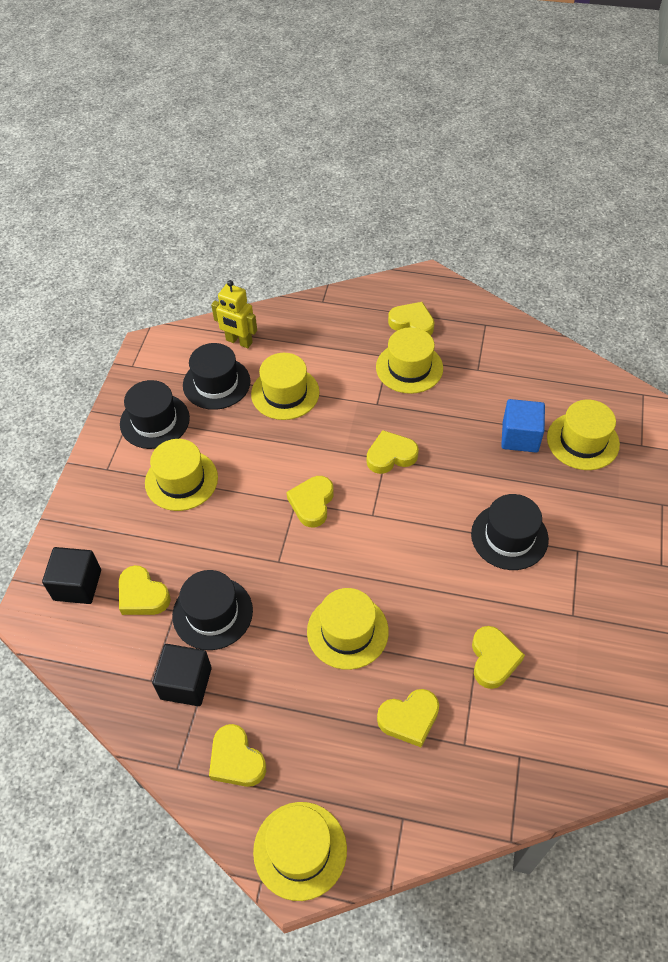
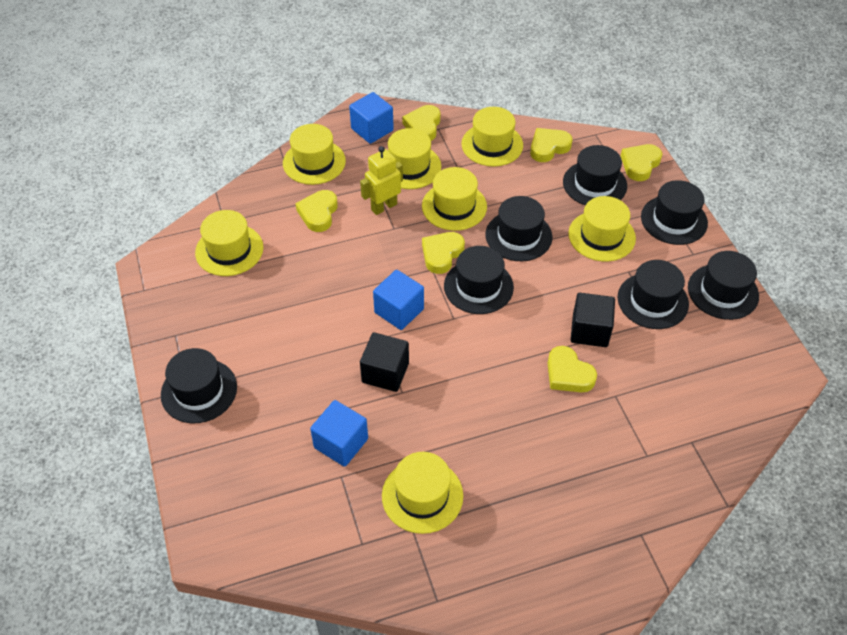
black hat: [120,380,190,449] [172,570,253,650] [183,343,251,410] [471,494,549,570] = 4 -> [161,348,237,423] [444,246,514,314] [485,196,552,261] [563,145,627,205] [618,260,689,329] [641,180,708,245] [688,251,759,320] = 7
blue cube: [501,399,545,452] = 1 -> [310,400,368,467] [349,92,394,144] [373,270,424,330] = 3
yellow hat: [145,439,218,511] [251,353,319,420] [253,802,347,901] [307,588,389,670] [376,327,443,394] [547,399,620,470] = 6 -> [195,210,264,276] [283,124,346,185] [382,452,463,534] [388,128,441,189] [422,167,487,231] [461,107,523,166] [568,196,636,262] = 7
yellow heart: [119,565,171,615] [209,724,266,787] [286,476,334,528] [367,430,419,474] [377,689,439,747] [388,302,435,336] [472,626,525,689] = 7 -> [295,190,338,232] [402,105,440,141] [422,232,465,274] [530,128,572,162] [547,346,597,392] [621,144,662,181] = 6

